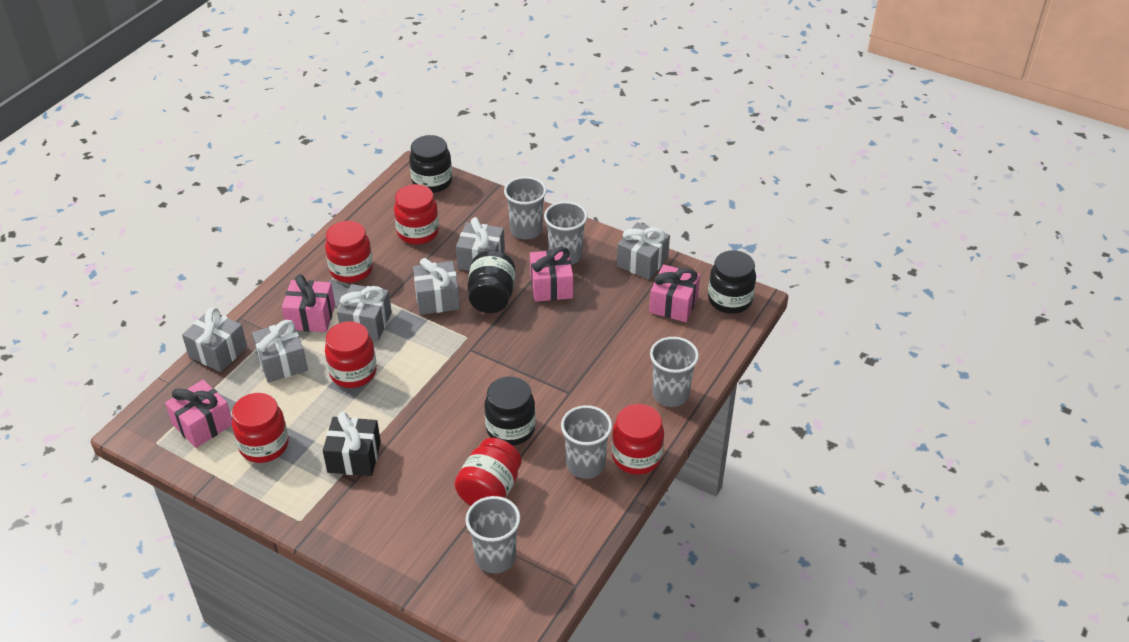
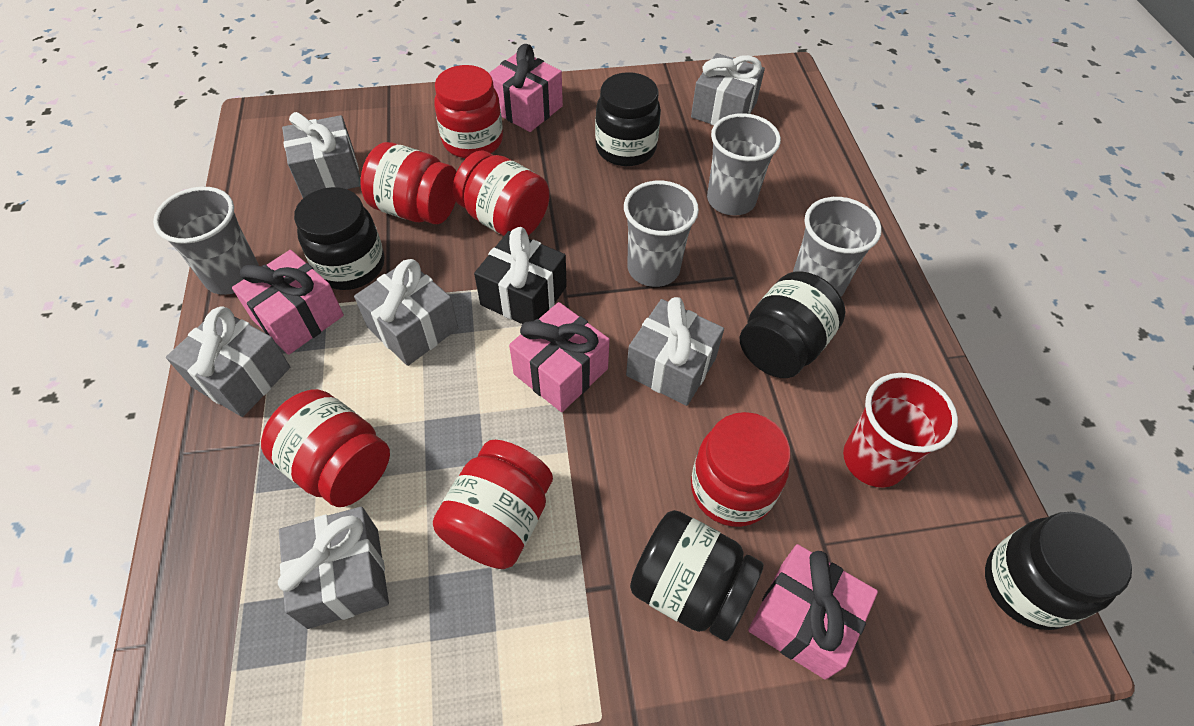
black jar: [409,135,452,193] [467,250,515,313] [485,376,536,446] [708,250,756,314] = 4 -> [294,187,385,290] [595,72,661,166] [630,510,763,641] [740,271,846,378] [985,512,1132,630] = 5
grey cup: [465,496,520,573] [504,177,547,240] [544,201,587,265] [561,405,612,479] [650,337,699,407] = 5 -> [153,187,259,295] [624,181,699,287] [707,113,781,215] [793,197,882,296] = 4
red cup: none = 0 -> [843,373,958,487] = 1

